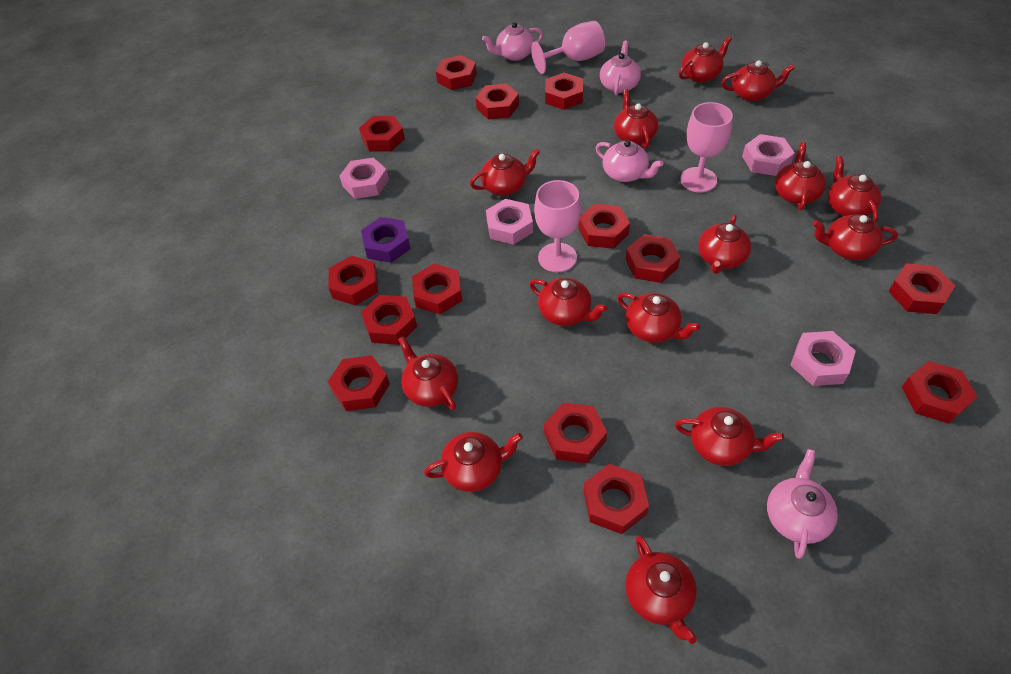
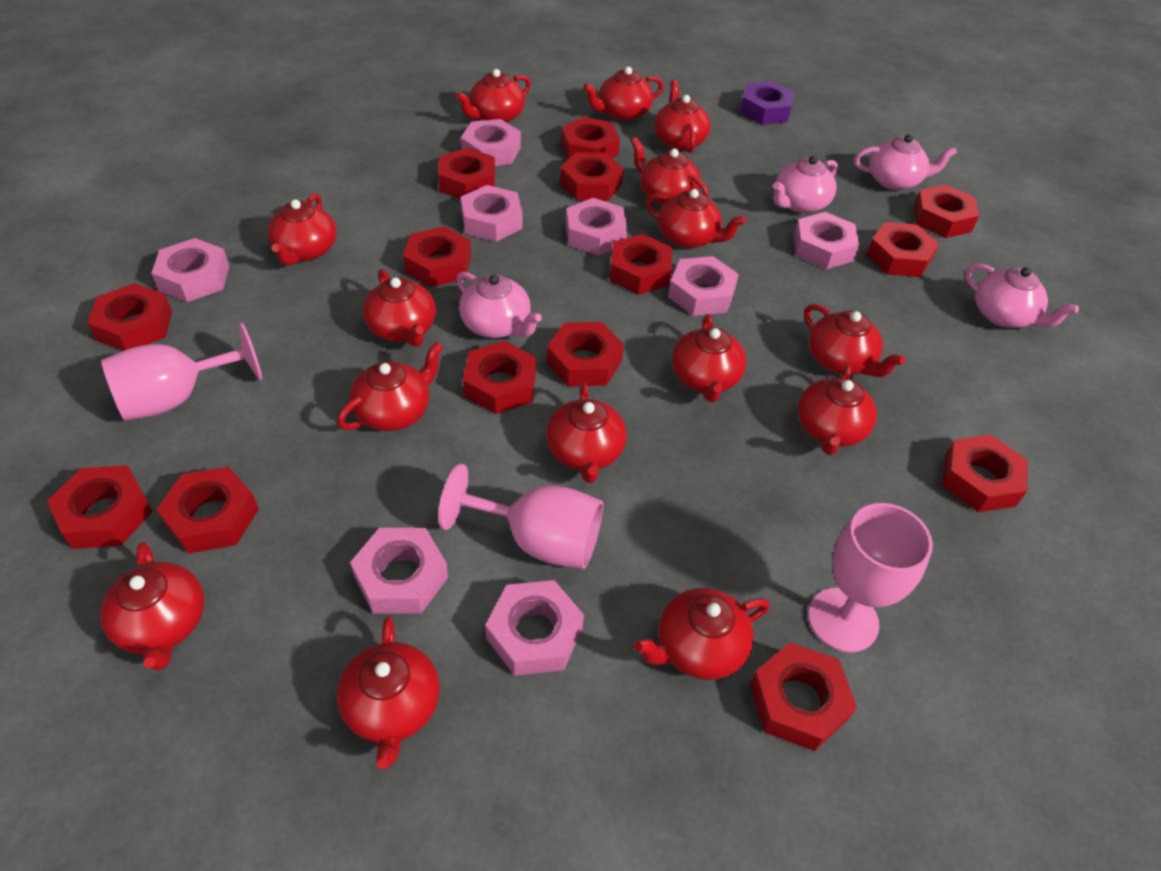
pink nut: [339,157,389,199] [486,199,533,245] [742,134,795,176] [790,331,856,386] = 4 -> [151,238,229,302] [350,528,448,614] [461,119,521,166] [461,185,522,242] [485,580,584,676] [566,198,628,255] [668,256,739,316] [794,212,859,269] = 8
red teapot: [398,336,458,410] [424,432,523,492] [470,148,540,195] [529,278,608,326] [614,89,658,148] [617,292,700,343] [625,536,697,644] [675,407,784,466] [679,36,732,83] [698,215,751,274] [721,60,795,101] [775,142,826,210] [812,214,898,260] [828,156,881,222] = 14 -> [100,542,204,670] [267,193,336,266] [337,342,443,431] [337,617,440,769] [363,269,436,347] [456,69,531,123] [546,382,627,483] [583,67,664,121] [631,137,709,206] [634,588,770,680] [646,189,746,248] [654,80,711,153] [672,314,746,402] [798,365,877,455] [804,304,905,377] = 15

